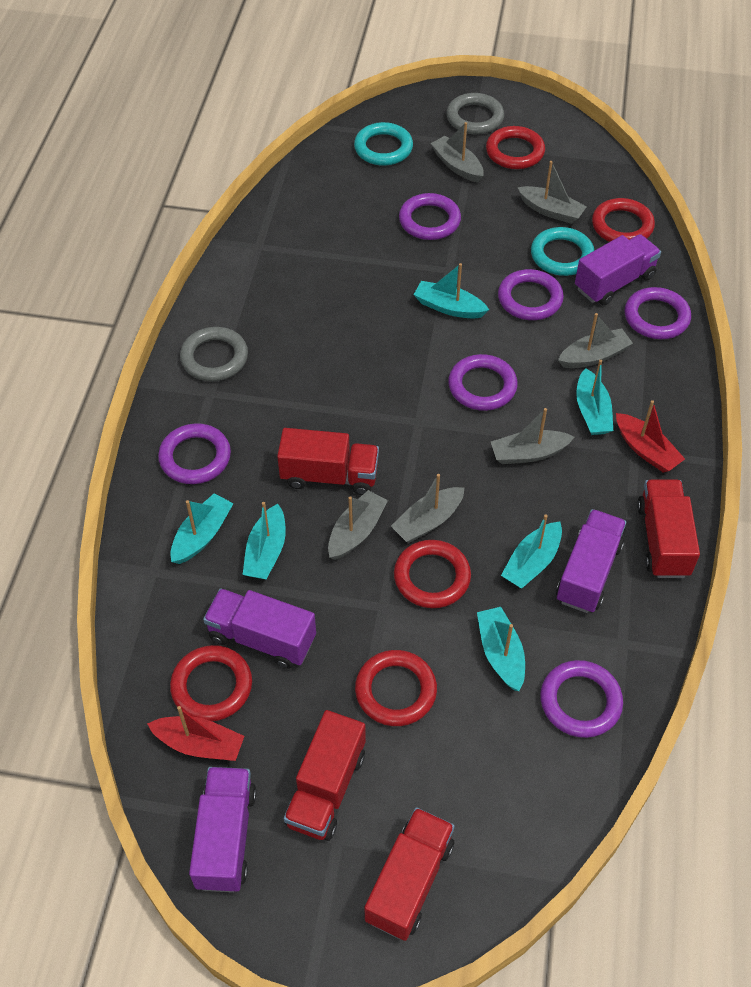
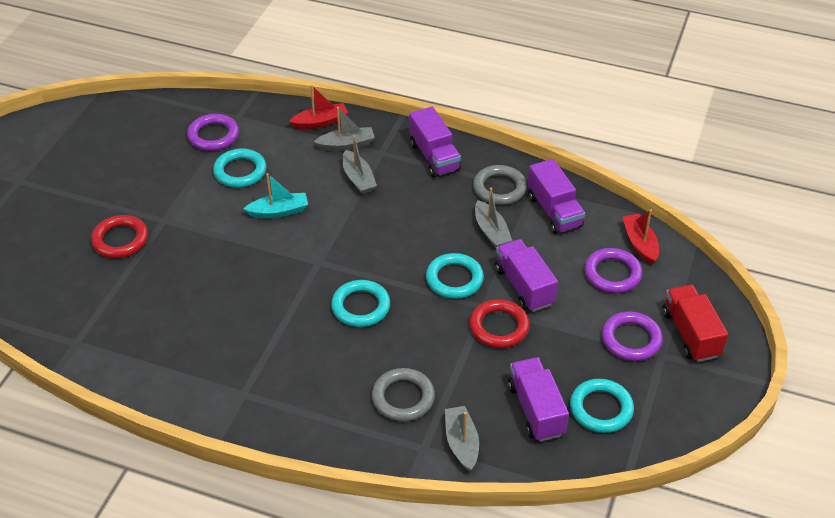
grey boat: [328,490,388,560] [391,474,464,543] [431,122,484,183] [491,408,574,464] [517,161,587,224] [558,313,633,368] = 6 -> [314,107,375,151] [343,135,377,194] [445,406,479,471] [475,187,513,248] = 4
purple ring: [158,423,231,484] [399,193,461,240] [448,354,518,411] [498,269,564,320] [540,660,623,738] [625,287,691,339] = 6 -> [187,114,239,151] [584,248,642,293] [602,312,663,361] = 3
red ring: [170,645,252,721] [355,650,437,726] [394,540,471,608] [486,126,545,169] [592,198,655,242] = 5 -> [91,215,148,258] [469,299,530,348] = 2
red truck: [277,428,379,495] [284,710,366,841] [365,807,455,941] [637,479,700,578] = 4 -> [662,285,728,362] = 1
turquoise boat: [170,493,234,564] [243,502,286,579] [414,263,489,319] [477,607,525,691] [501,514,562,589] [576,360,613,435] = 6 -> [244,173,308,218] = 1
turquoise ring: [354,122,413,166] [531,227,594,276] = 2 -> [213,148,267,188] [331,280,390,327] [426,253,484,299] [570,379,634,433] = 4

